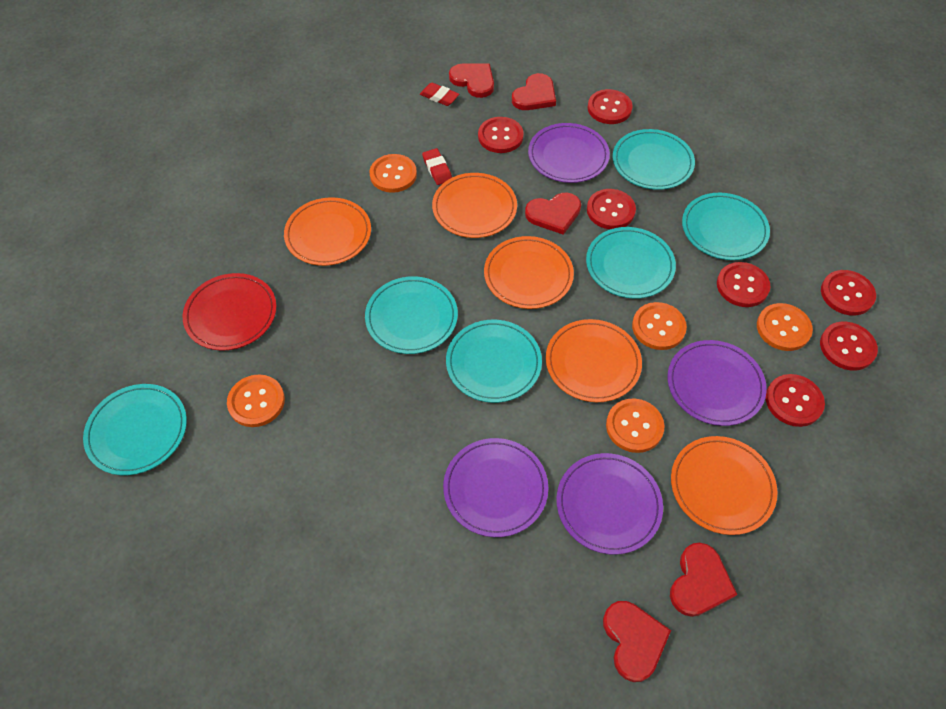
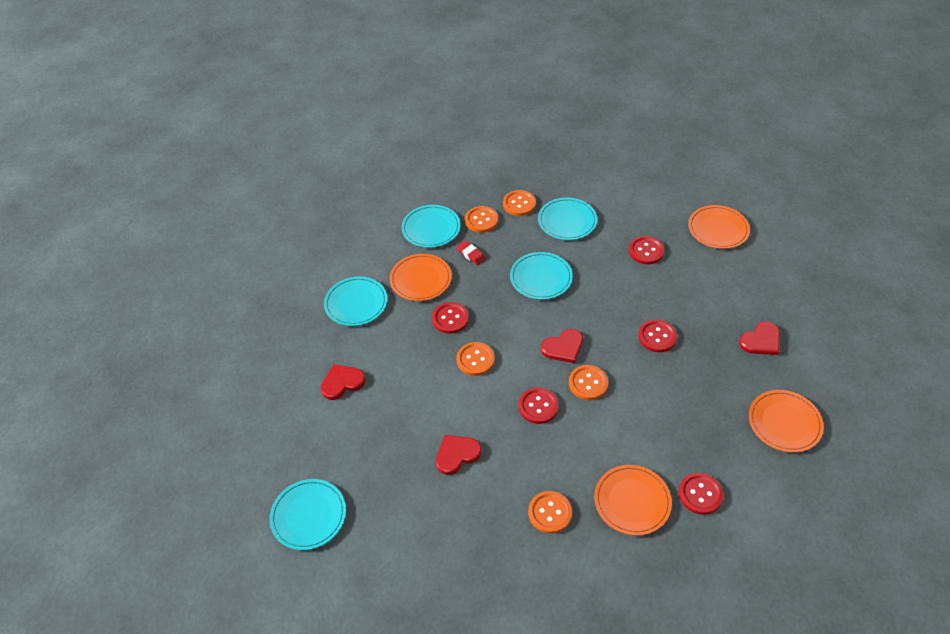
orange plate: [284,197,371,266] [432,173,517,238] [484,236,574,309] [546,319,642,402] [671,436,778,535] = 5 -> [389,254,452,301] [594,465,672,536] [688,205,750,249] [749,390,824,453] = 4
purple plate: [443,438,548,537] [528,123,610,183] [556,453,663,555] [668,340,767,426] = 4 -> none = 0
red button: [478,117,524,153] [587,189,636,229] [588,89,633,124] [717,262,770,307] [766,374,825,427] [820,322,878,370] [821,270,876,316] = 7 -> [432,302,469,334] [519,387,559,424] [629,236,665,264] [638,319,677,352] [679,473,724,515] = 5
red eraser: [420,83,459,106] [422,148,452,185] = 2 -> [457,241,486,265] = 1
red heart: [449,64,494,98] [512,73,556,110] [525,193,581,235] [603,601,671,682] [670,543,737,617] = 5 -> [321,364,366,400] [436,435,482,475] [541,329,583,363] [739,321,780,355] = 4
red plate: [183,273,277,351] = 1 -> none = 0
turquoise plate: [83,384,187,475] [365,276,458,354] [446,320,542,403] [586,227,676,299] [613,129,695,190] [682,193,770,260] = 6 -> [269,479,346,550] [324,276,387,326] [401,205,461,248] [510,252,573,300] [538,198,598,240] = 5

